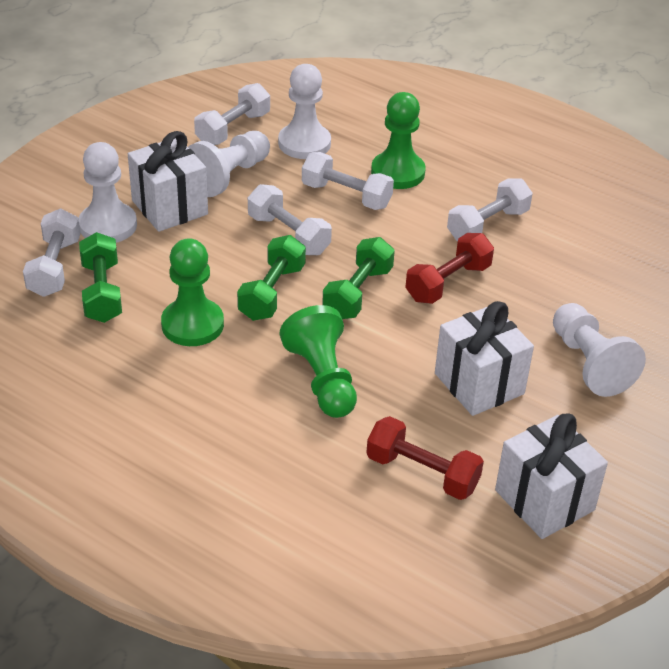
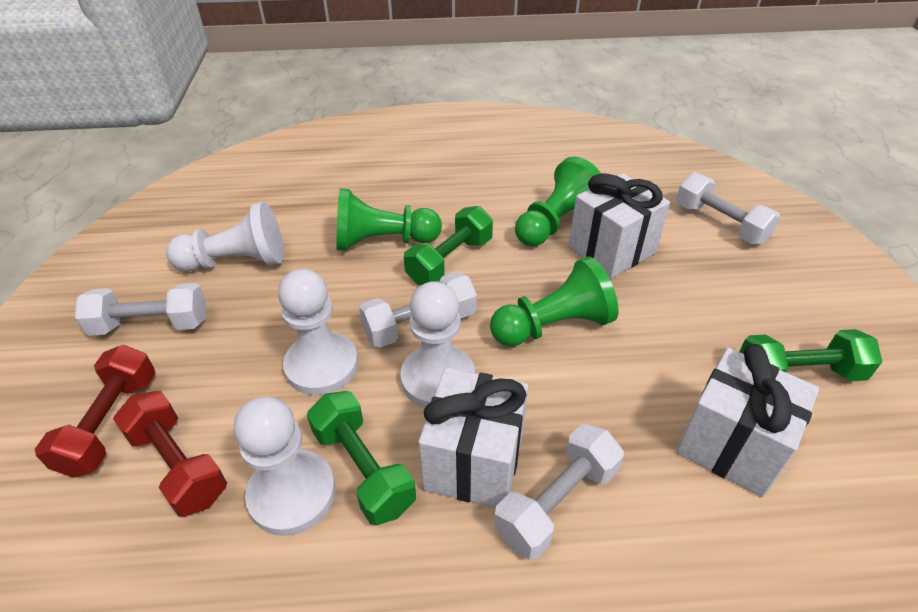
white dumbbell: [23,209,81,297] [194,83,270,145] [248,184,332,255] [302,152,394,210] [447,179,533,241] = 5 -> [75,283,206,336] [359,272,477,348] [494,424,624,560] [676,172,780,245] = 4

